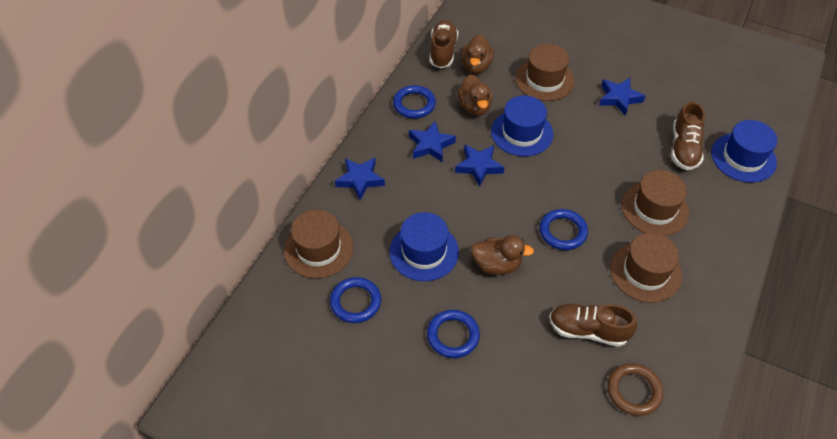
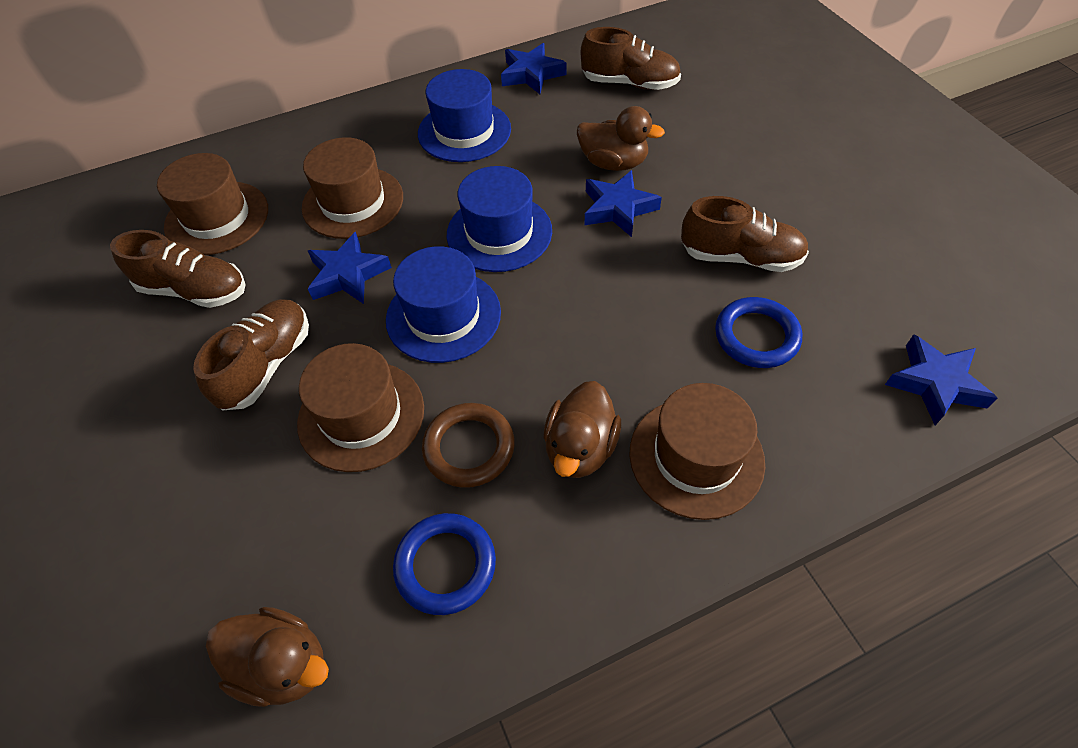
blue ring: [330,277,381,323] [393,85,436,118] [427,310,480,358] [540,209,588,250] = 4 -> [393,513,496,615] [715,297,802,368] = 2
brown shoe: [430,20,458,69] [549,304,637,347] [672,101,705,170] = 3 -> [110,230,246,308] [193,299,309,410] [581,27,681,90] [681,196,809,272] = 4

